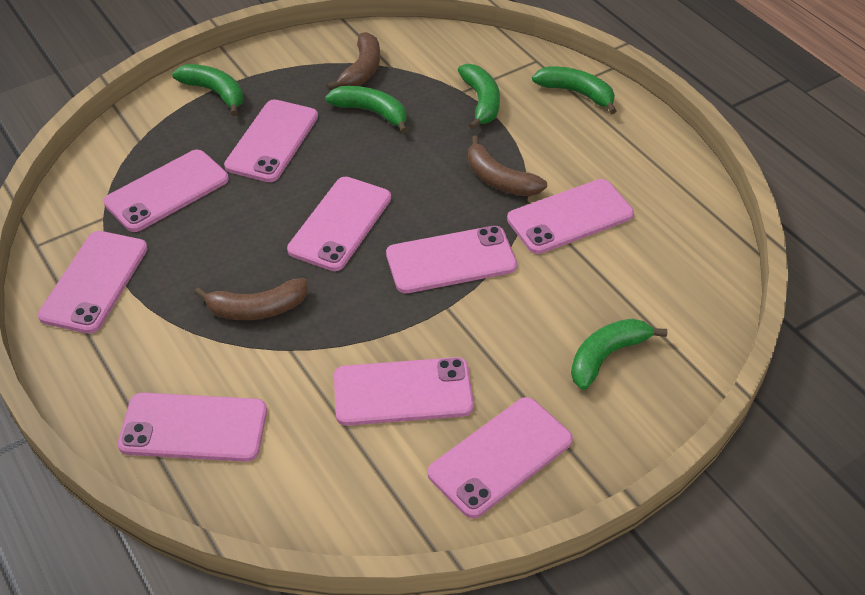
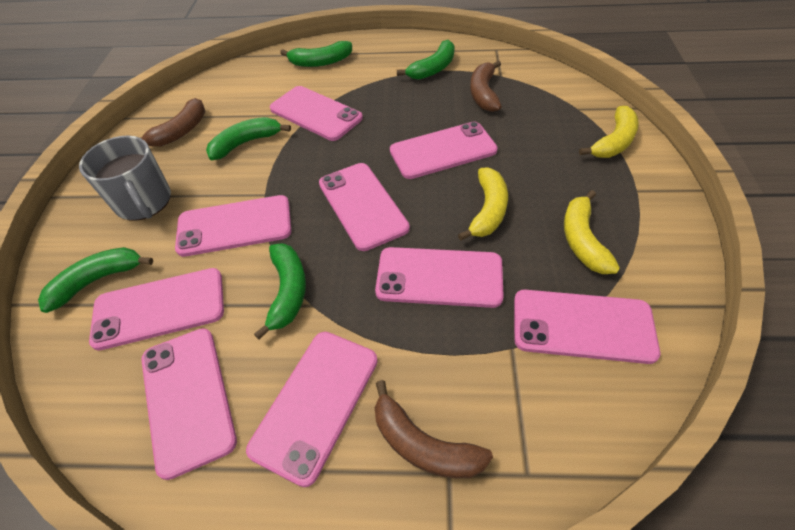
grey mug: none = 0 -> [79,136,171,221] = 1
yellow banana: none = 0 -> [458,167,508,241] [564,190,620,274] [579,106,639,158] = 3

